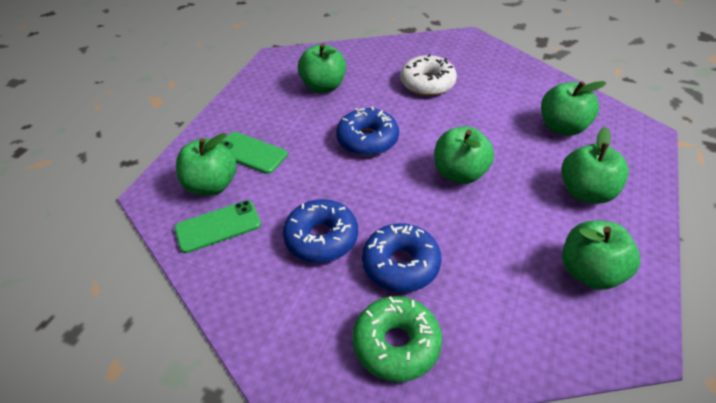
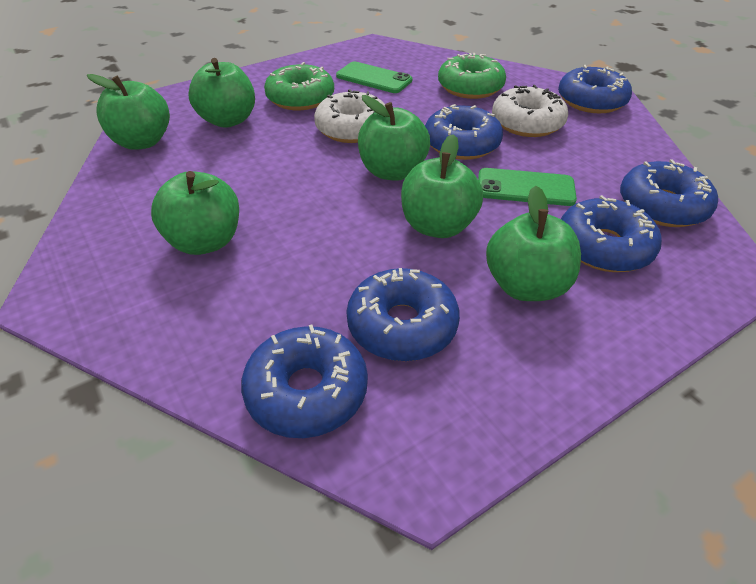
blue donut: [283,199,358,263] [336,106,399,156] [362,223,441,292] = 3 -> [241,324,368,438] [346,268,460,361] [425,104,503,160] [558,65,632,113] [561,195,662,272] [620,159,718,227] = 6
green donut: [352,296,442,382] = 1 -> [264,62,334,110] [438,53,506,99] = 2
white donut: [400,54,457,96] = 1 -> [314,89,386,143] [492,85,568,137] = 2

